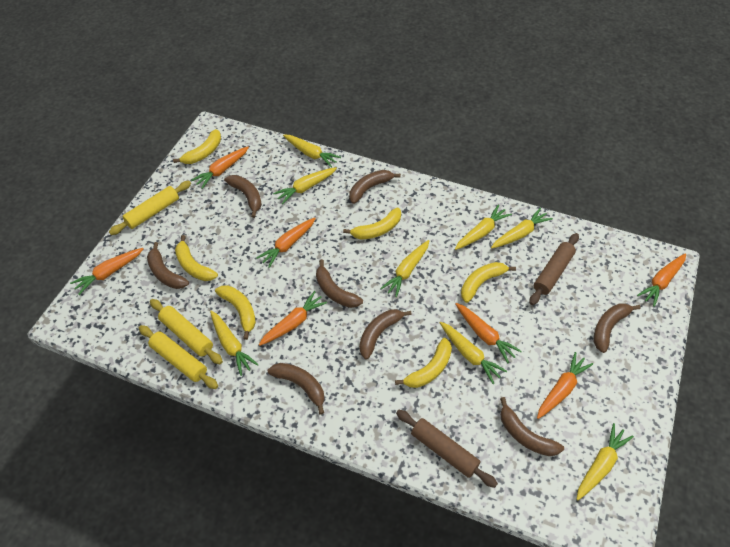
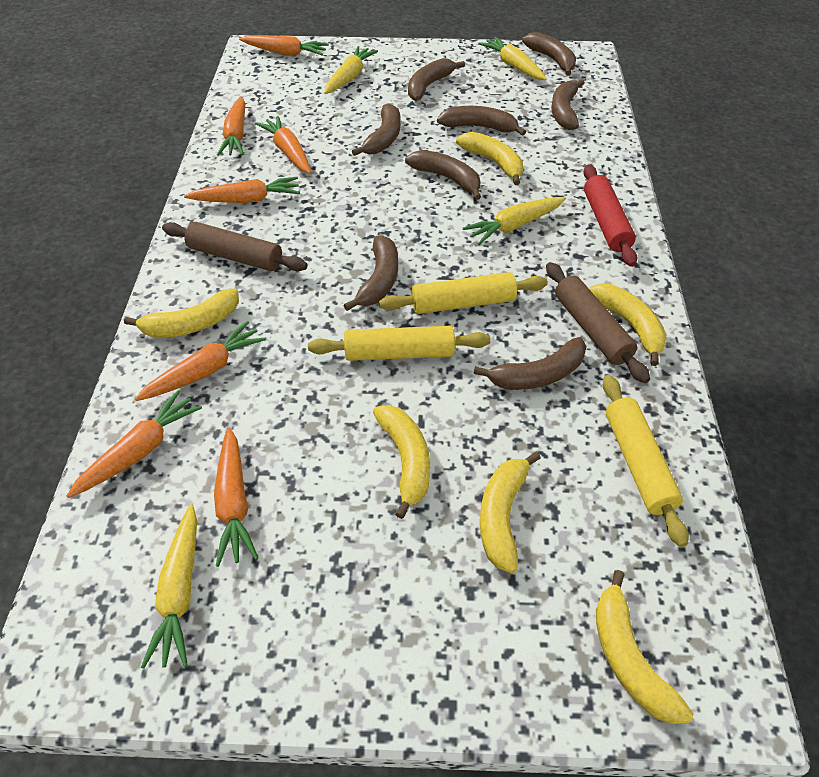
red rolling pin: none = 0 -> [583,165,637,267] = 1
yellow carrot: [210,311,259,376] [273,167,337,204] [283,134,341,168] [380,240,429,297] [440,322,507,384] [455,204,512,250] [491,208,553,248] [577,423,634,500] = 8 -> [141,504,197,669] [324,46,378,94] [463,197,566,245] [478,37,547,80] = 4

